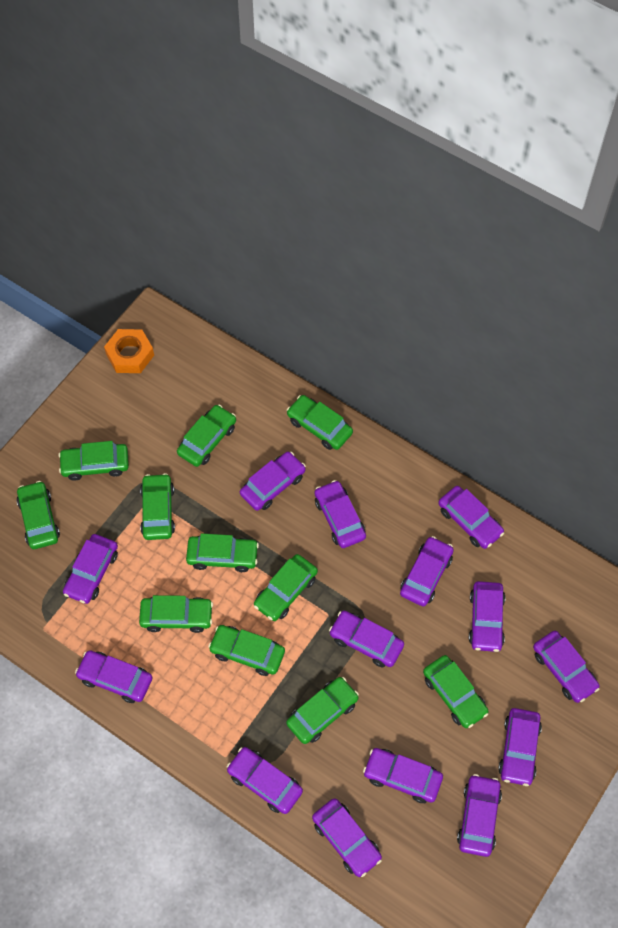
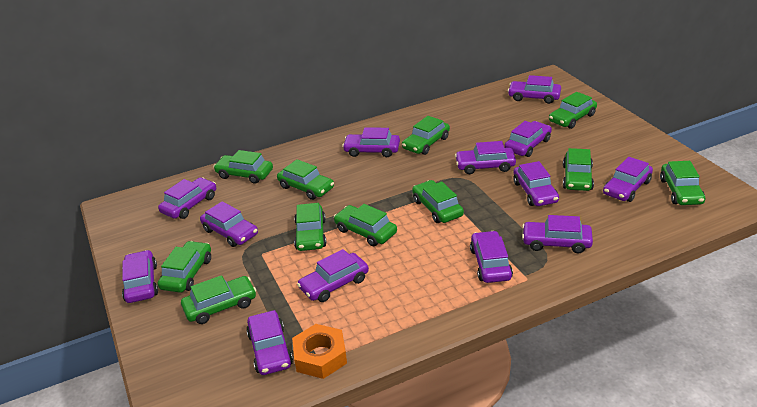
purple car: [63,534,118,604] [75,650,153,703] [227,747,303,814] [240,452,306,511] [312,798,382,877] [314,480,366,548] [329,610,404,668] [363,748,443,803] [400,536,454,607] [438,486,504,549] [457,774,502,857] [469,581,505,652] [498,708,542,786] [533,631,600,703] = 14 -> [122,250,158,303] [158,177,216,219] [200,201,258,247] [246,310,293,375] [297,249,369,302] [342,127,400,157] [455,141,516,174] [470,231,513,283] [504,121,552,157] [508,75,561,104] [513,161,559,206] [522,215,593,253] [603,157,653,202] = 13

